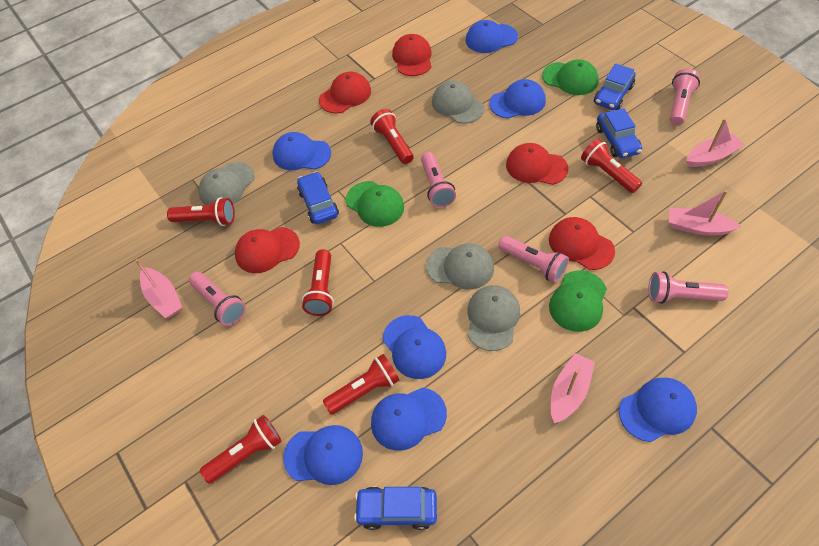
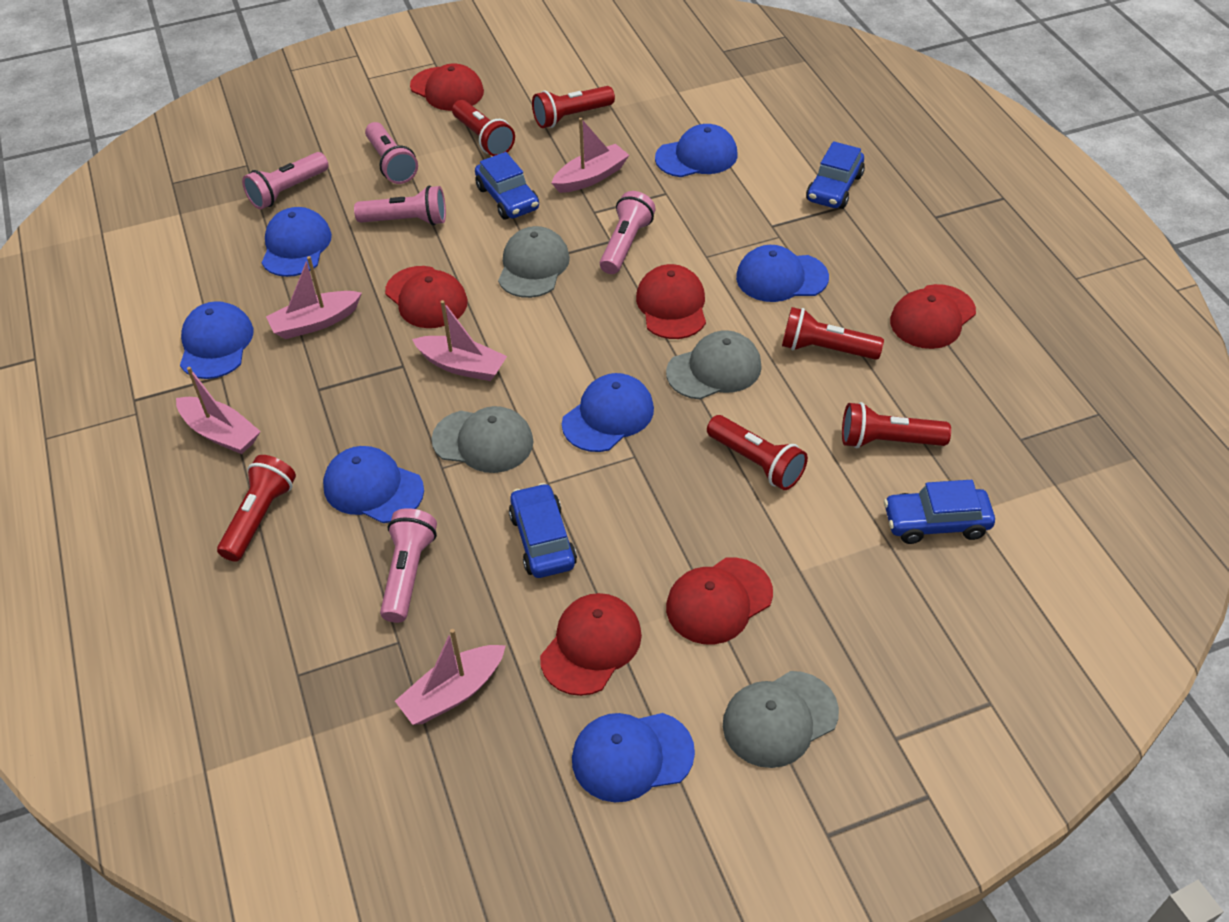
green cap: [346,181,404,227] [542,60,599,95] [549,270,607,332] = 3 -> none = 0
pink boat: [135,259,182,318] [551,353,595,423] [669,190,741,236] [686,118,745,167] = 4 -> [176,367,261,454] [266,256,362,339] [395,629,506,725] [412,300,507,381] [552,118,629,193] = 5
red cap: [235,227,300,273] [319,72,371,114] [392,34,432,76] [506,143,568,185] [549,217,615,270] = 5 -> [385,266,468,328] [410,63,484,111] [540,593,642,696] [636,264,706,339] [666,557,773,645] [890,284,976,349] = 6

